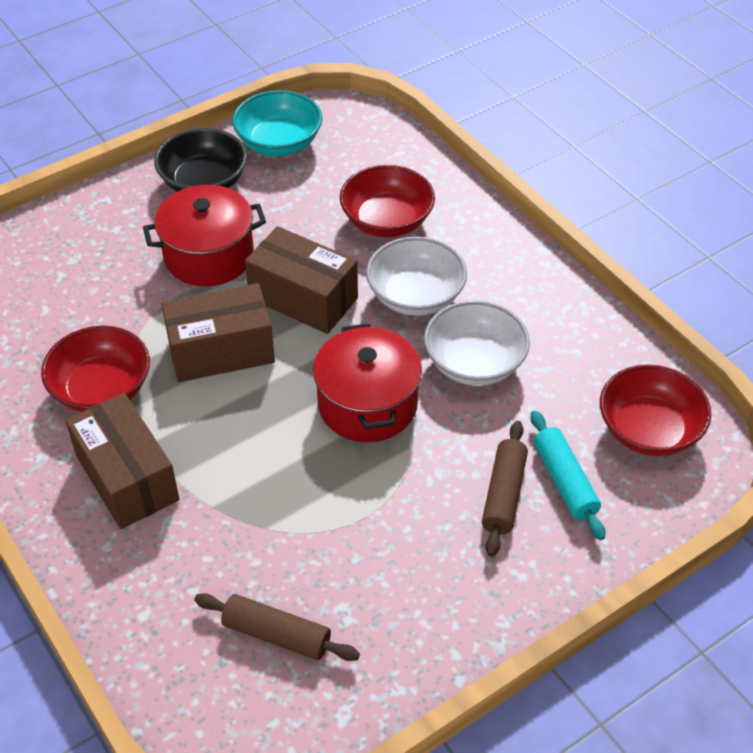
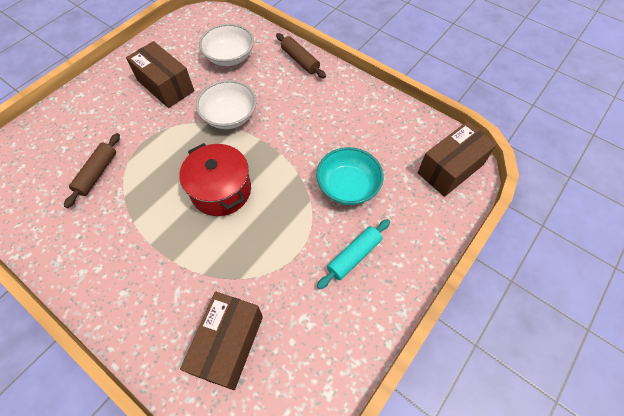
black bowl: [154,128,247,191] = 1 -> none = 0
red bowl: [41,326,150,412] [340,165,435,237] [600,365,711,456] = 3 -> none = 0
red pot: [143,185,266,286] [313,323,422,442] = 2 -> [179,143,251,216] = 1

